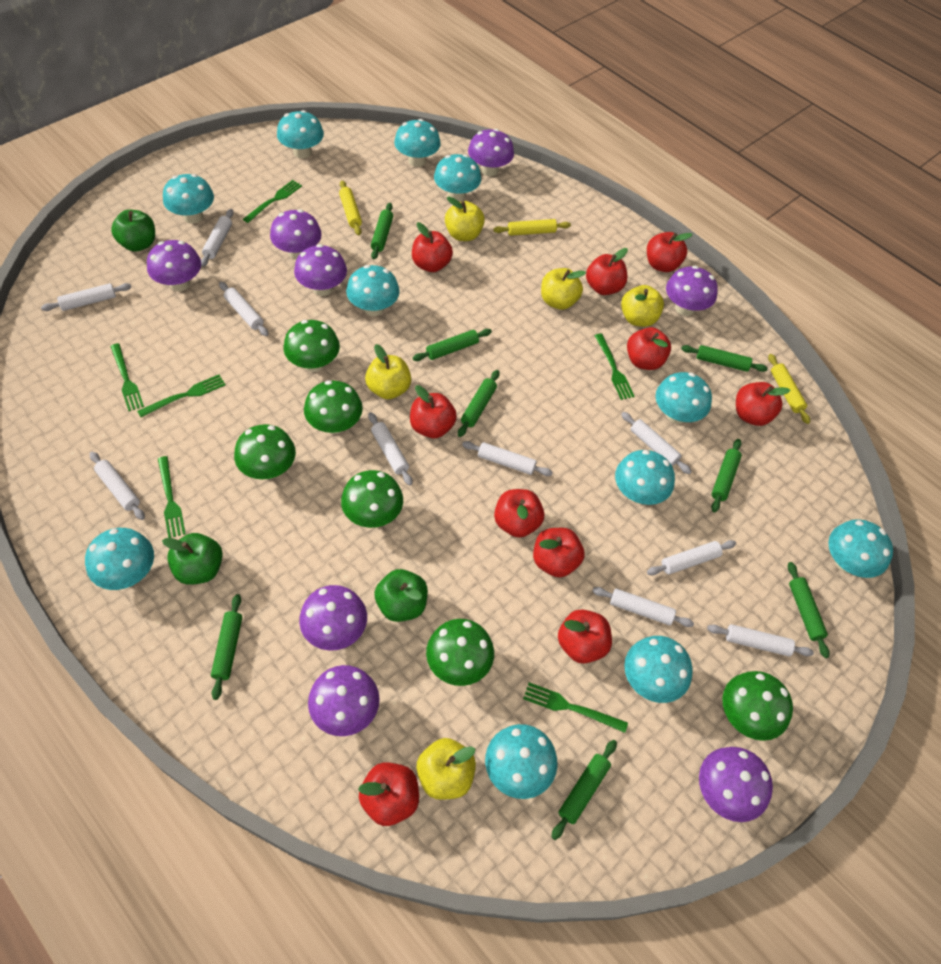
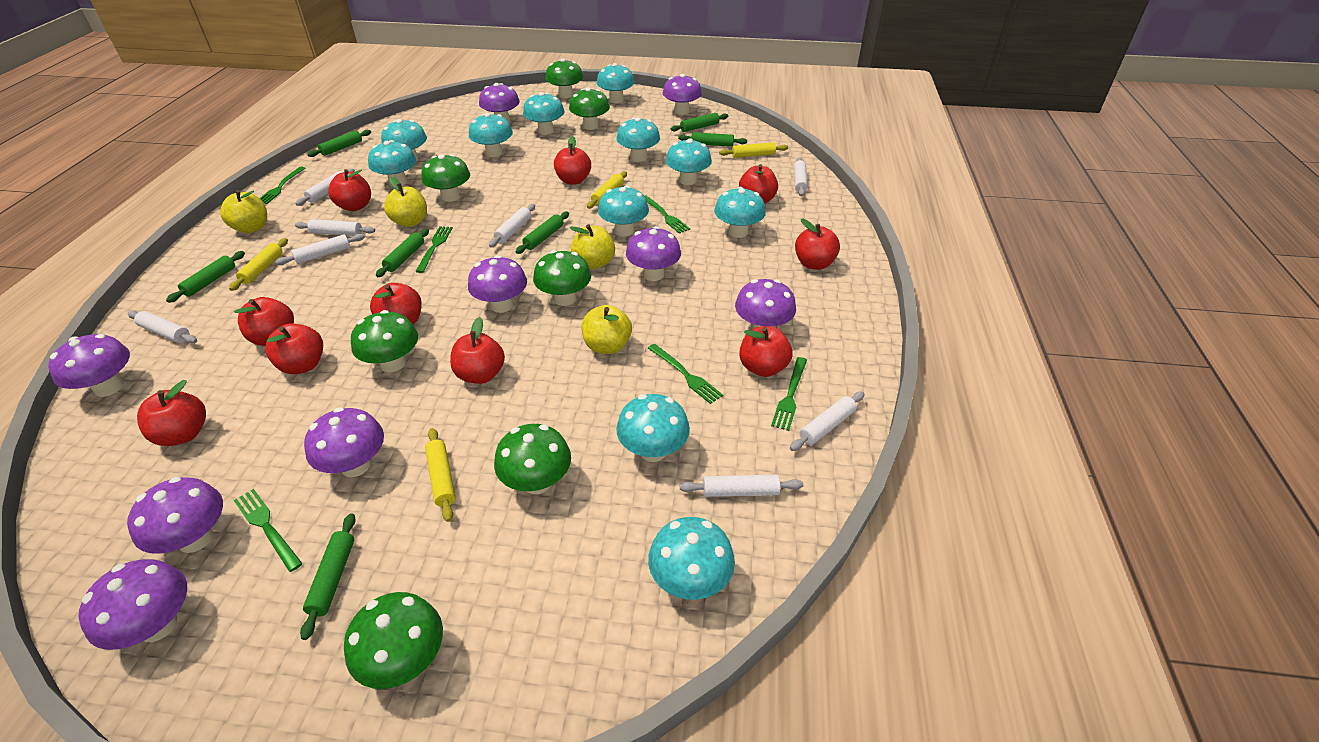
green apple: [111,210,155,251] [162,533,223,585] [374,569,428,622] = 3 -> none = 0
green mushroom: [234,424,296,479] [283,320,340,372] [304,380,363,434] [341,470,403,528] [426,619,494,686] [722,671,793,741] = 6 -> [344,592,443,689] [351,310,418,372] [421,154,470,202] [494,424,571,494] [533,250,591,306] [545,58,583,98] [569,87,610,130] = 7
green rolling pin: [211,594,242,700] [371,203,393,260] [413,329,492,361] [458,370,500,437] [552,740,617,840] [681,345,768,372] [711,439,742,512] [788,562,830,658] = 8 -> [166,251,245,303] [300,513,356,640] [307,130,371,157] [376,228,429,277] [516,212,569,254] [671,113,728,132] [678,132,747,147] = 7
purple mushroom: [147,240,201,291] [270,209,322,260] [294,244,347,296] [299,585,367,651] [308,665,380,736] [468,129,514,176] [666,266,718,316] [699,747,773,822] = 8 -> [48,334,130,397] [78,559,187,650] [127,477,223,554] [304,407,384,477] [468,255,527,313] [479,83,520,122] [626,226,681,281] [663,74,702,115] [735,279,796,330] = 9
white rolling pin: [41,283,131,311] [90,452,145,520] [201,209,233,267] [219,282,269,336] [368,412,412,486] [462,441,553,476] [593,587,694,627] [621,412,692,474] [647,540,736,575] [707,624,814,657] = 10 -> [128,311,197,344] [275,234,365,265] [295,169,355,206] [295,219,375,236] [489,204,535,247] [680,475,803,497] [790,391,864,451] [794,157,808,196] = 8
yellow apple: [365,344,411,399] [416,738,476,800] [445,196,485,241] [541,268,586,310] [621,285,664,327] = 5 -> [220,190,267,233] [384,177,427,227] [570,224,615,269] [581,305,632,354] = 4
yellow rolling pin: [339,181,362,235] [493,219,571,236] [768,354,810,424] = 3 -> [229,238,288,291] [425,428,456,522] [587,171,627,209] [719,142,788,158] = 4

